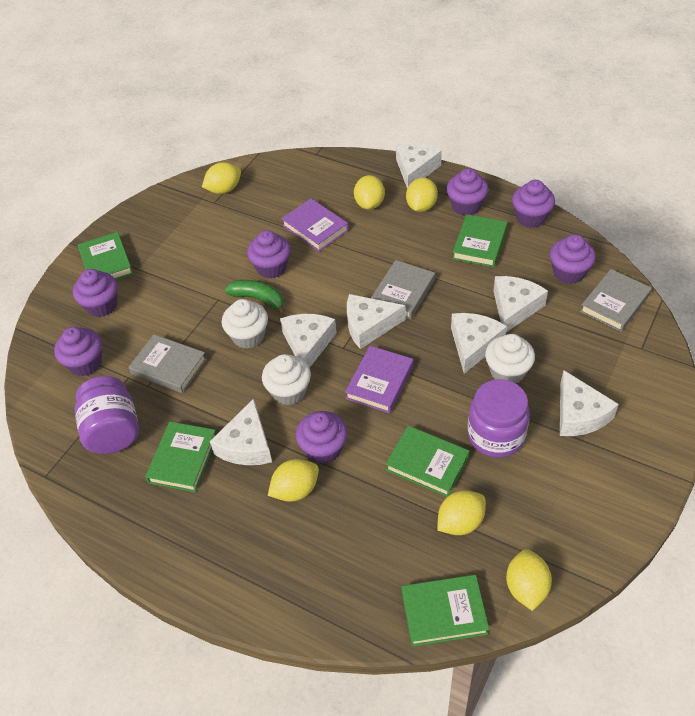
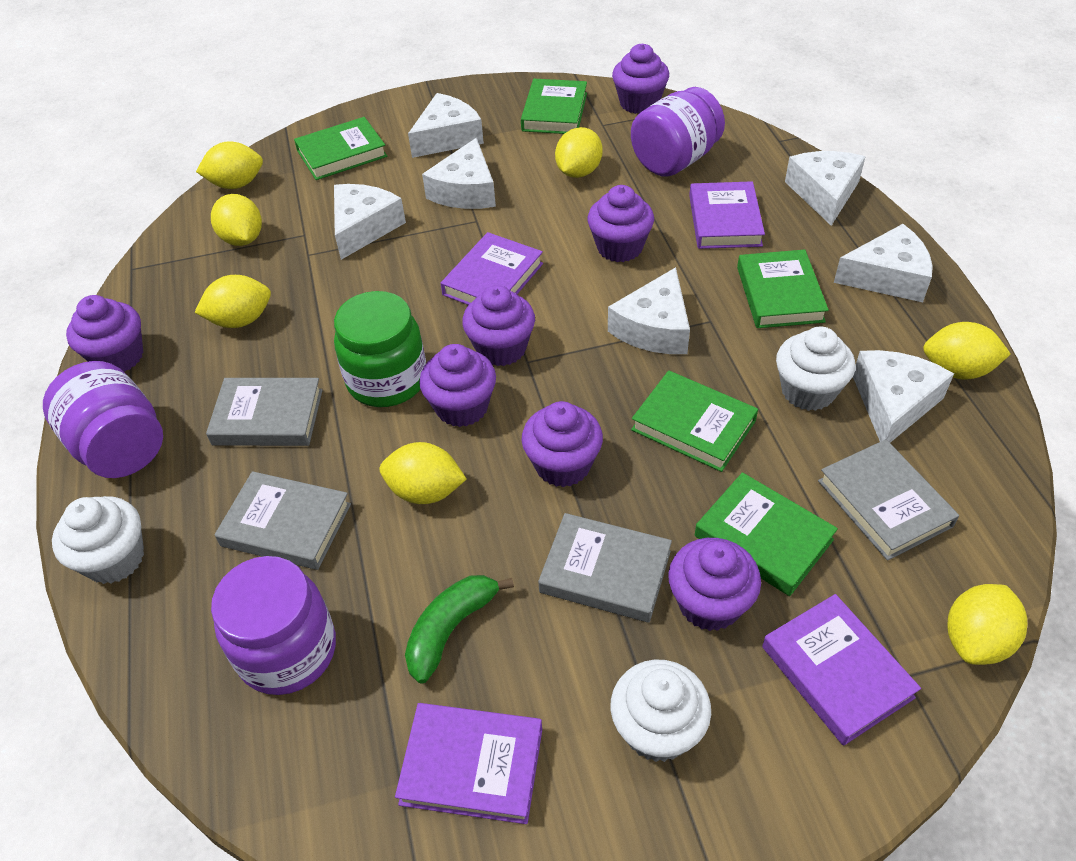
green jar: none = 0 -> [334,291,426,407] = 1
grey book: [128,334,207,393] [371,260,435,320] [580,269,652,332] = 3 -> [206,378,323,446] [215,471,351,570] [538,513,672,622] [818,439,959,560] = 4
purple book: [281,199,348,252] [345,346,413,413] = 2 -> [395,703,542,824] [440,232,543,305] [689,181,765,249] [762,594,921,746] = 4
purple jar: [75,376,139,454] [468,379,530,458] = 2 -> [43,361,163,478] [211,556,336,695] [631,87,725,177] = 3
yellow lemon: [202,162,241,194] [268,459,319,502] [354,175,385,210] [406,178,438,212] [437,490,486,535] [506,549,552,611] = 6 -> [194,275,271,328] [196,141,263,189] [211,194,262,246] [379,442,466,504] [555,127,603,178] [923,322,1011,379] [948,584,1027,665] = 7

